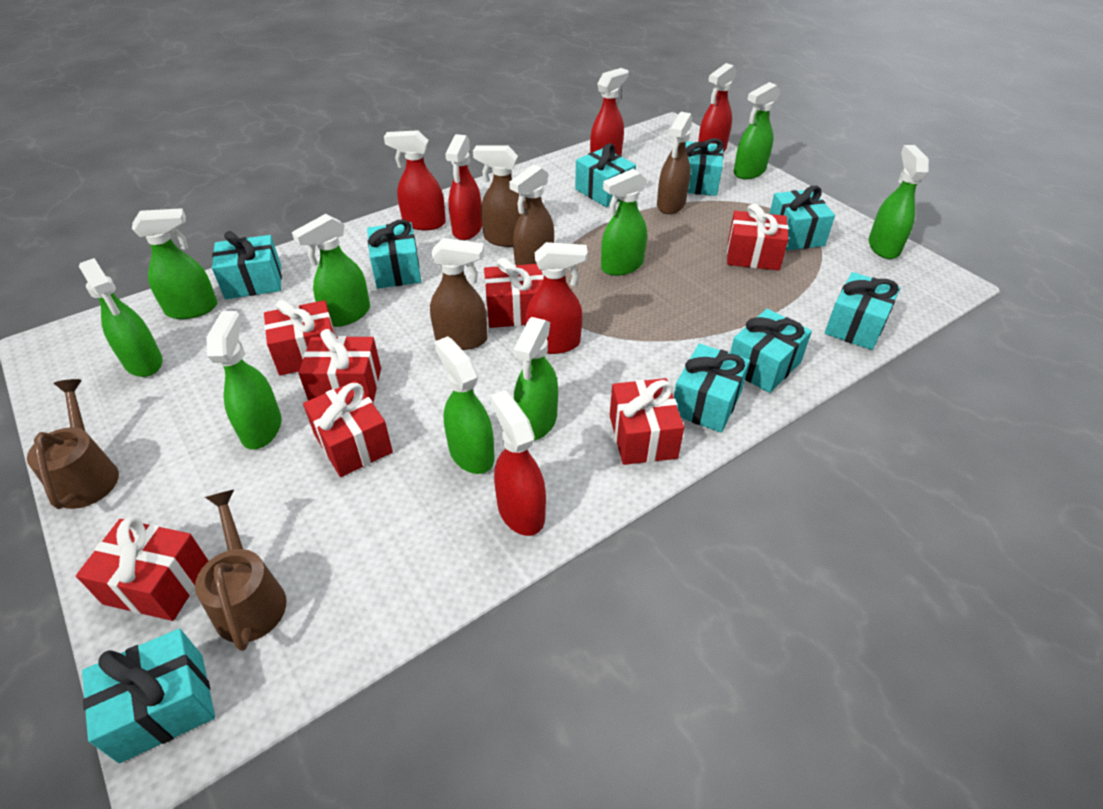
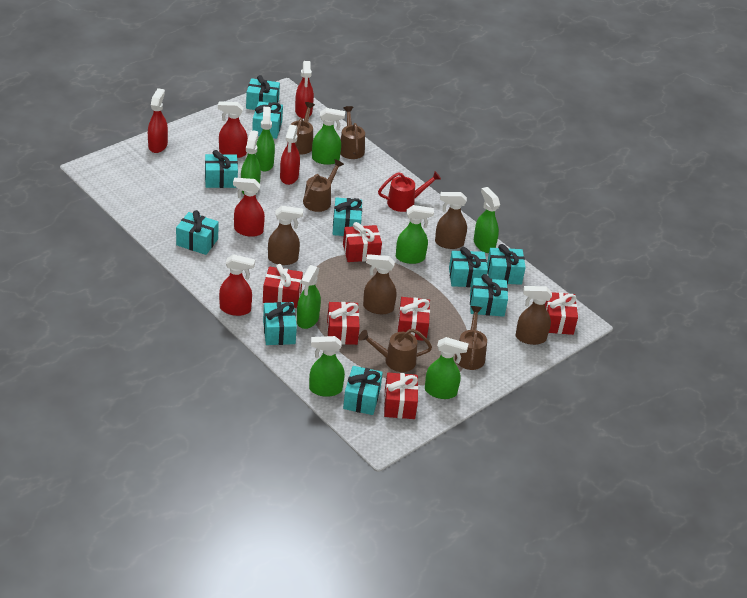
brown watering can: [27,379,119,509] [195,490,286,651] = 2 -> [287,102,315,154] [303,159,344,212] [340,106,365,159] [359,329,432,372] [455,306,487,370] = 5
green spray bottle: [79,258,163,377] [132,208,218,319] [206,311,282,450] [292,214,370,327] [434,336,495,474] [513,317,558,441] [601,169,647,276] [733,82,780,179] [868,145,929,259] = 9 -> [241,130,261,194] [256,107,275,172] [297,265,321,329] [309,336,345,397] [312,108,345,165] [396,205,434,264] [425,337,468,399] [474,187,500,253] = 8
red gift: [76,517,208,621] [264,300,336,375] [299,329,381,402] [303,381,393,477] [484,258,544,328] [610,378,684,465] [727,204,789,270] = 7 -> [263,264,303,308] [327,302,360,345] [343,222,382,262] [384,373,418,419] [398,297,430,341] [545,292,578,335] = 6
red watering can: none = 0 -> [378,171,441,212] = 1
turquoise gift: [82,628,215,763] [212,231,282,299] [367,219,421,288] [575,143,636,207] [674,343,750,433] [685,138,724,196] [730,309,812,393] [769,186,835,250] [824,272,901,350] = 9 -> [176,210,219,255] [205,150,238,188] [246,75,280,110] [252,101,283,139] [263,302,297,345] [333,197,362,236] [343,366,383,415] [449,247,488,287] [470,274,508,317] [487,244,526,285] = 10

